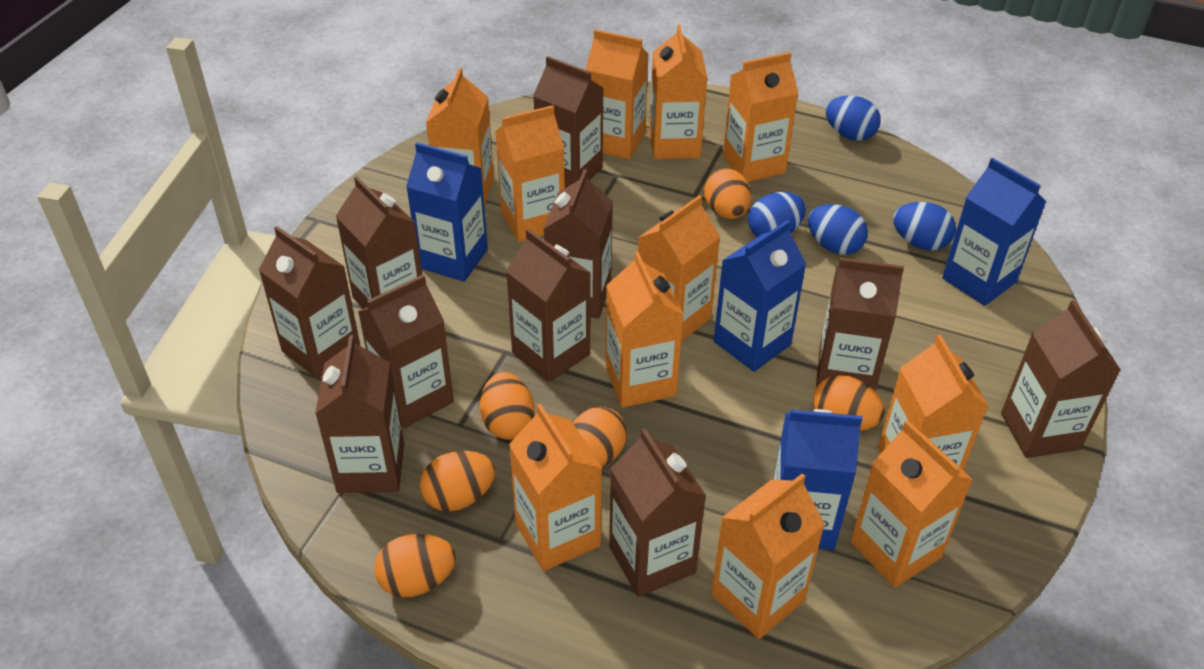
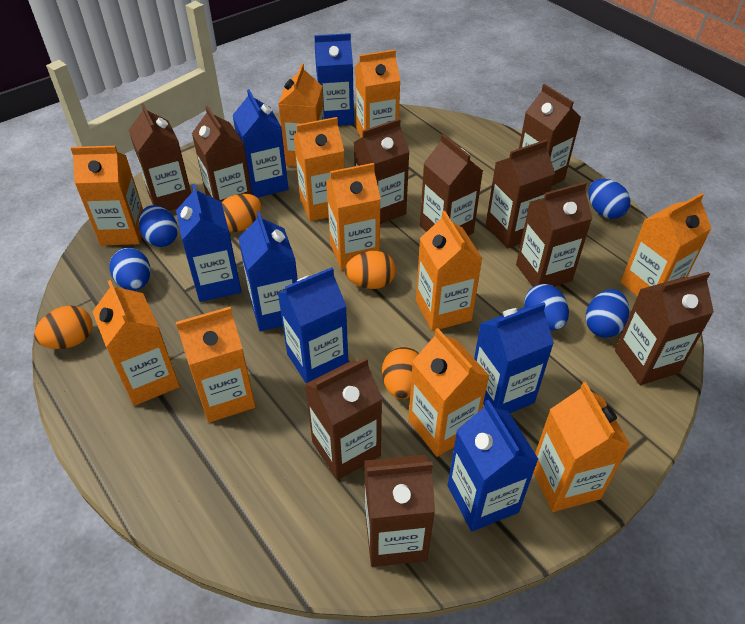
blue carton: [406,142,488,282] [714,220,807,372] [773,409,862,550] [942,158,1046,306] = 4 -> [176,184,242,302] [233,89,288,198] [238,211,298,331] [278,267,348,383] [314,33,354,126] [448,400,539,531] [474,302,554,413] = 7
blue egg: [748,192,806,237] [808,204,868,255] [826,96,881,141] [893,202,956,251] = 4 -> [110,248,150,291] [139,205,178,247] [524,284,569,330] [586,289,629,338] [588,179,631,219] = 5
orange egg: [374,534,456,597] [420,451,495,512] [480,372,535,440] [573,407,627,467] [704,169,751,219] [813,375,885,431] = 6 -> [34,306,93,349] [221,194,262,232] [345,251,396,289] [382,347,419,399] = 4

